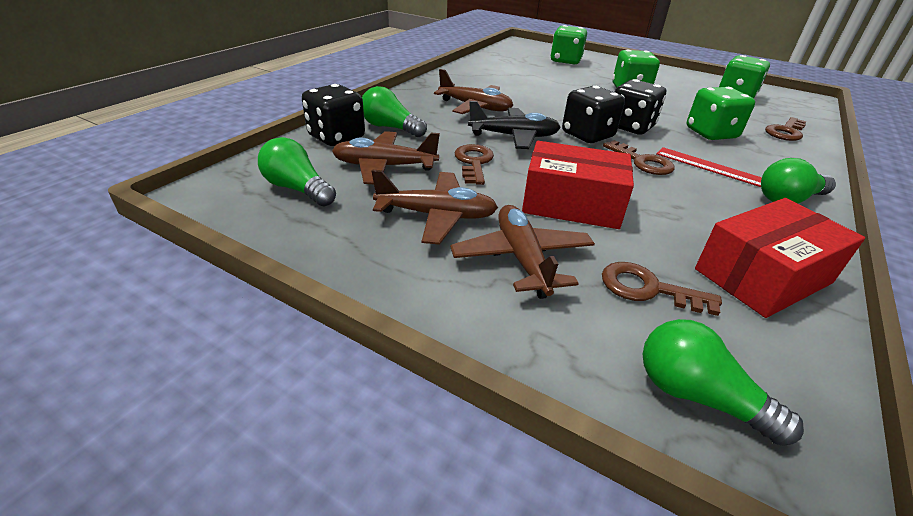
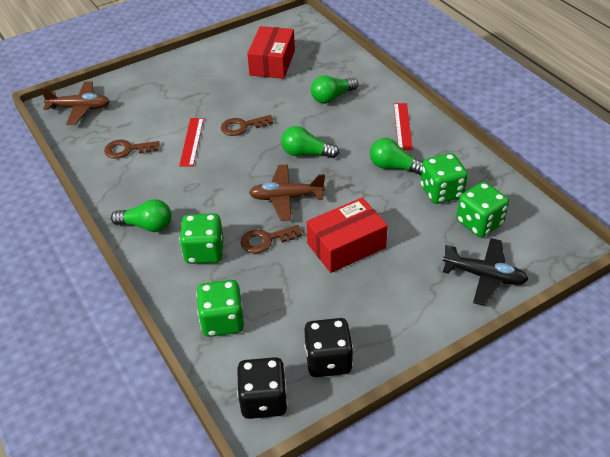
black dice: [302,84,365,146] [562,86,625,143] [615,79,666,135] = 3 -> [237,357,288,419] [304,318,353,377] = 2
brown key: [454,144,494,185] [602,262,722,316] [603,140,675,175] [765,117,806,141] = 4 -> [104,140,160,159] [221,115,274,136] [240,225,302,253] = 3
brown plane: [332,131,440,184] [372,169,498,245] [434,69,513,114] [450,205,595,299] = 4 -> [40,81,110,125] [249,164,325,221] = 2
red ruler: [656,147,762,187] = 1 -> [179,118,204,167] [394,103,413,150] = 2

